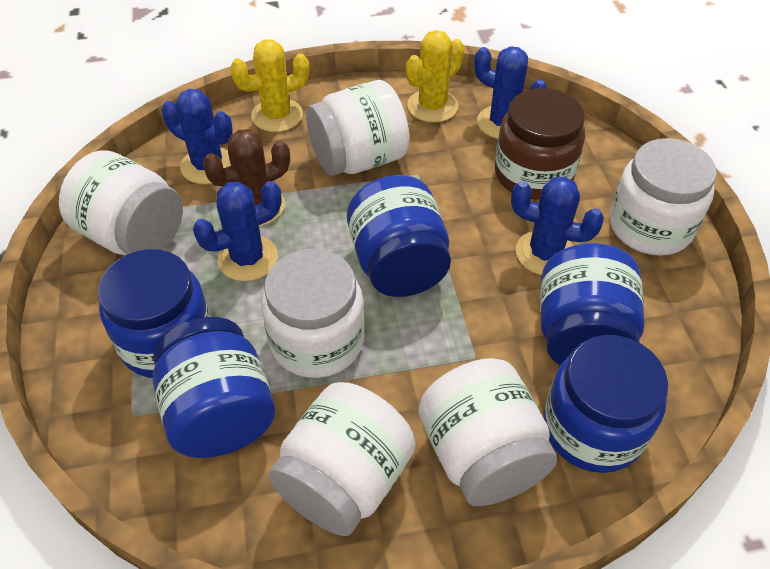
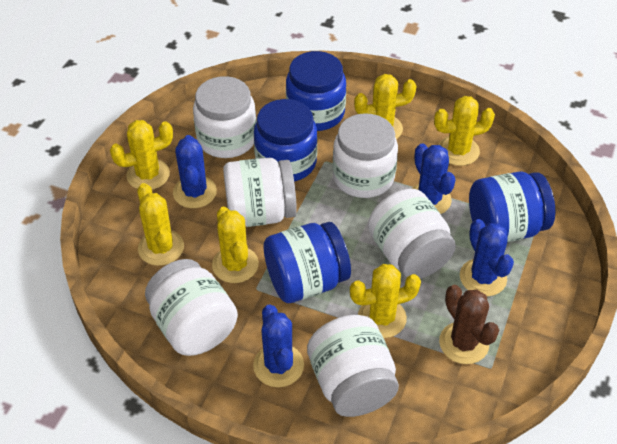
blue jar: [98,249,211,378] [153,317,275,458] [347,175,451,297] [540,243,645,365] [543,335,668,473] = 5 -> [254,99,317,182] [263,222,351,303] [286,51,346,131] [469,171,555,242] = 4
brown jar: [495,88,585,200] = 1 -> none = 0
yellow cactus: [230,39,309,132] [406,30,464,123] = 2 -> [110,120,173,190] [137,183,184,266] [212,207,259,283] [350,264,421,338] [354,74,416,139] [434,96,495,166] = 6

